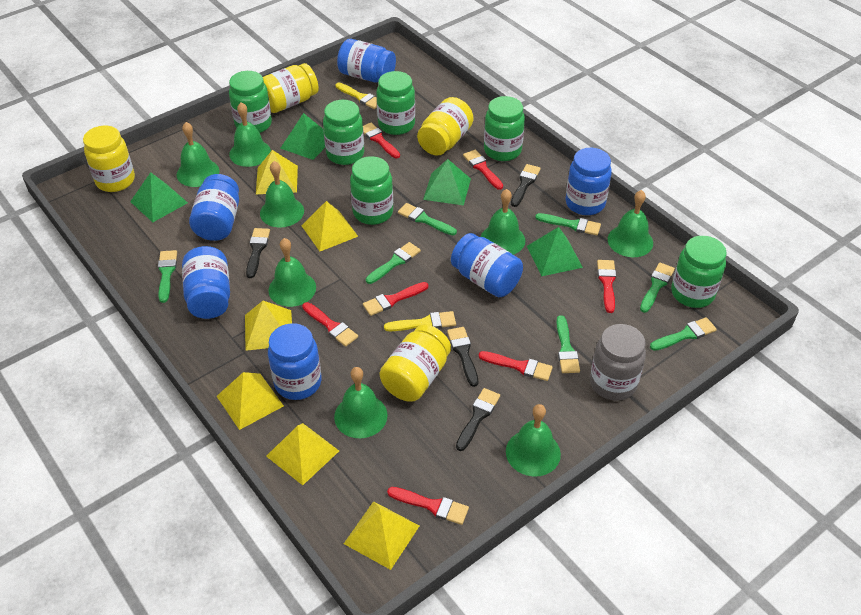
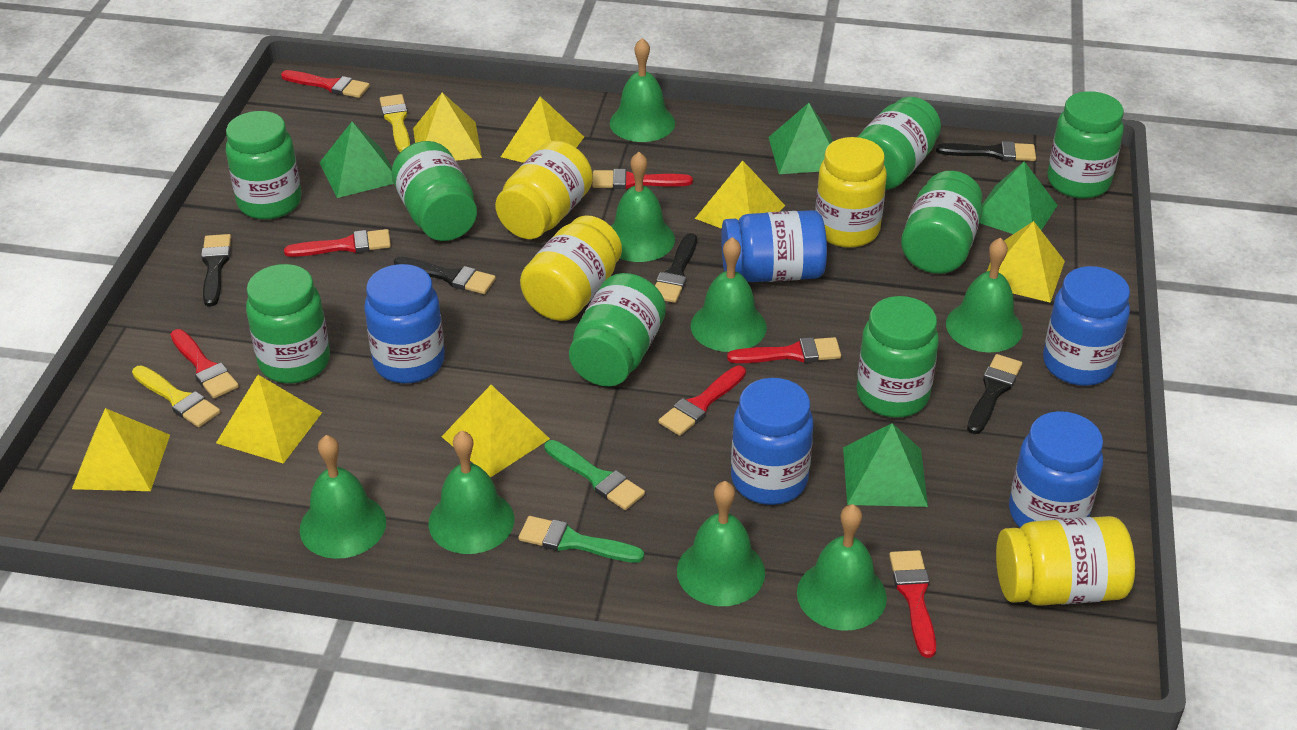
black brush: [246,228,270,278] [447,327,478,387] [456,388,500,451] [511,164,541,207] = 4 -> [201,234,231,307] [394,257,496,294] [655,233,697,303] [936,141,1036,161] [967,354,1022,434] = 5
blue jar: [182,246,230,319] [189,174,239,241] [268,323,322,400] [337,39,396,82] [451,233,523,297] [565,148,612,215] = 6 -> [364,264,445,383] [721,210,827,282] [731,378,813,505] [1009,411,1103,528] [1043,266,1130,386] = 5
green brush: [158,250,177,303] [366,242,421,284] [398,203,457,236] [535,213,601,235] [556,315,580,373] [640,263,675,313] [650,317,717,351] = 7 -> [518,516,644,563] [544,440,645,510] = 2
green jar: [229,71,272,133] [323,100,364,165] [350,156,393,225] [376,71,415,135] [484,96,525,161] [671,236,727,308] = 6 -> [226,111,301,220] [246,264,330,383] [392,141,477,241] [569,273,666,386] [856,296,939,418] [858,97,941,190] [901,171,982,274] [1047,91,1124,199] = 8
grey jar: [590,324,646,401] = 1 -> none = 0
yellow pyramid: [217,372,284,430] [245,301,292,351] [256,150,298,194] [266,423,339,485] [302,201,358,251] [344,501,419,570] = 6 -> [72,408,170,491] [216,375,322,464] [413,92,482,161] [441,385,550,478] [501,96,584,163] [695,160,785,229] [987,221,1065,303] = 7

